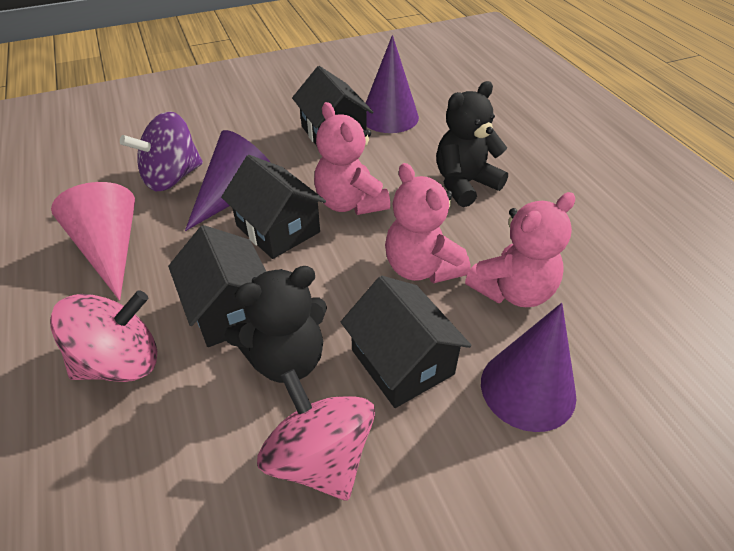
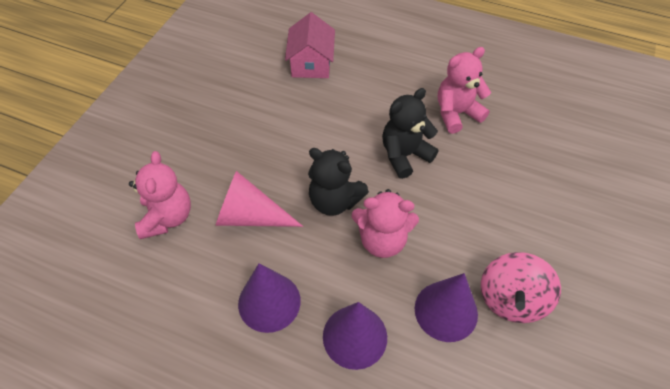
black house: [168,225,267,347] [221,155,326,259] [292,66,373,146] [341,276,472,408] = 4 -> none = 0
pink house: none = 0 -> [285,12,335,78] = 1
pink spinning top: [50,290,157,382] [257,369,375,500] = 2 -> [481,252,561,323] = 1
purple spinning top: [120,112,203,191] = 1 -> none = 0

